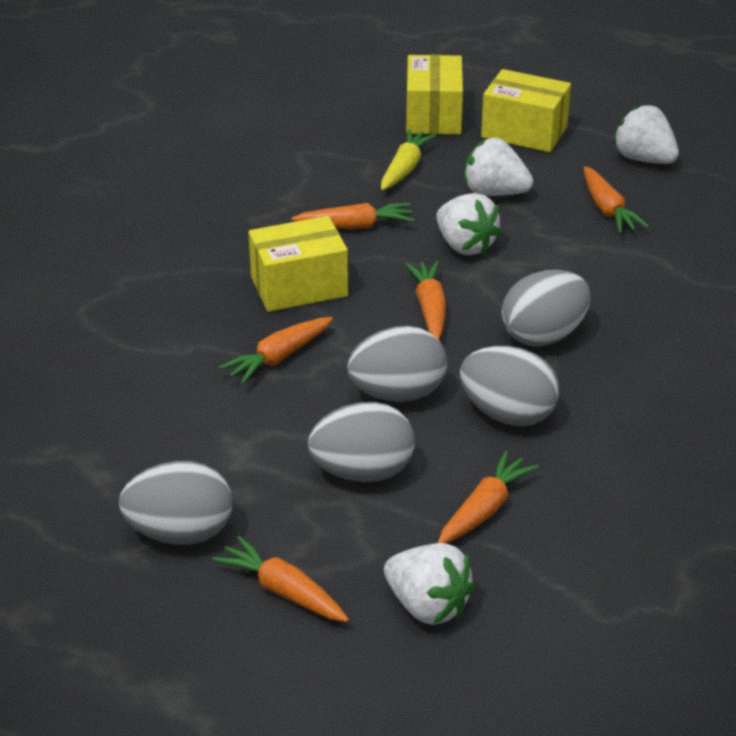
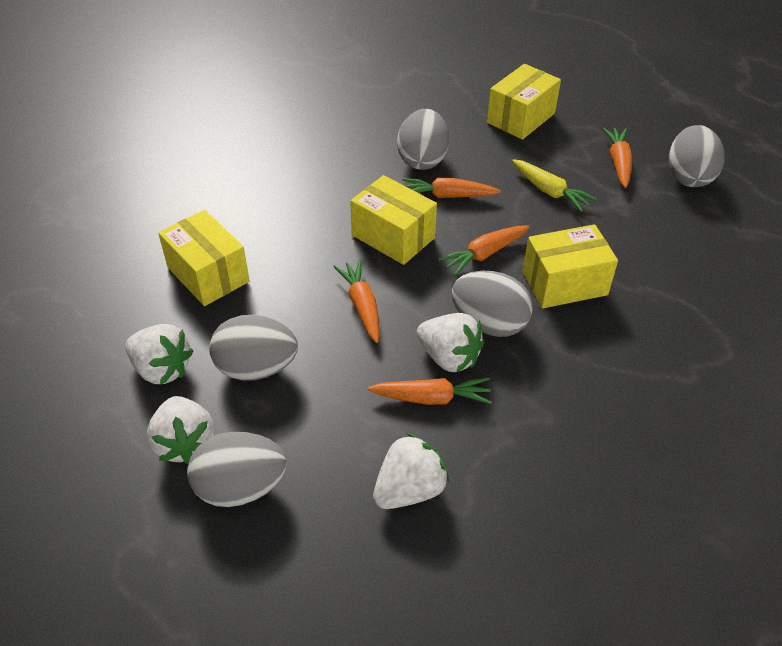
orange carrot: [212,536,349,622] [219,317,333,385] [291,203,415,229] [405,261,446,340] [438,451,539,543] [584,166,649,233] = 6 -> [333,260,379,343] [368,377,492,405] [402,178,501,198] [438,225,530,276] [602,128,632,188] = 5
yellow box: [249,216,348,312] [406,55,463,135] [481,69,571,152] = 3 -> [158,210,250,306] [350,175,437,265] [487,64,561,140] [523,224,618,308] = 4

